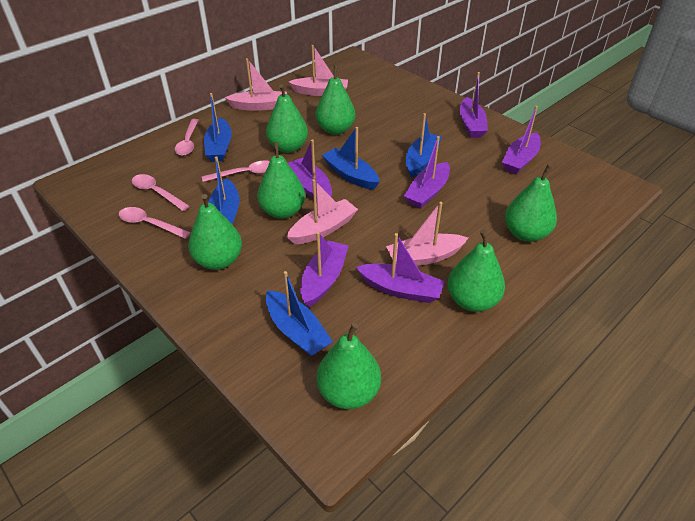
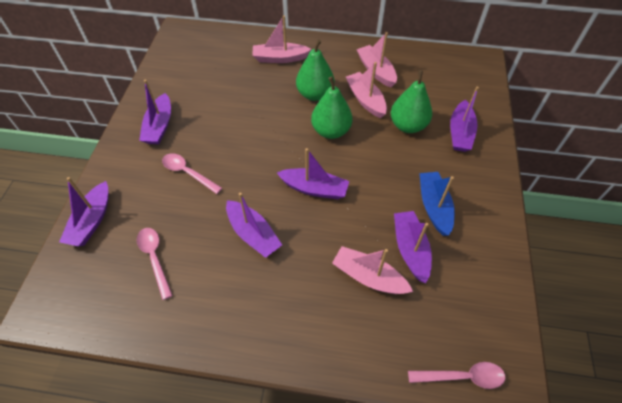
blue boat: [204,93,232,162] [208,156,240,225] [266,271,333,356] [322,127,379,190] [406,113,442,177] = 5 -> [419,172,455,236] = 1
green pear: [188,194,242,270] [257,142,305,219] [266,84,308,153] [315,65,356,135] [316,323,381,409] [447,230,505,312] [505,164,557,242] = 7 -> [296,39,334,101] [311,76,352,139] [391,70,432,133] = 3
pink spoon: [119,207,191,239] [132,174,189,211] [175,119,199,156] [202,160,270,182] = 4 -> [137,228,173,300] [162,153,222,194] [408,362,505,389] = 3

